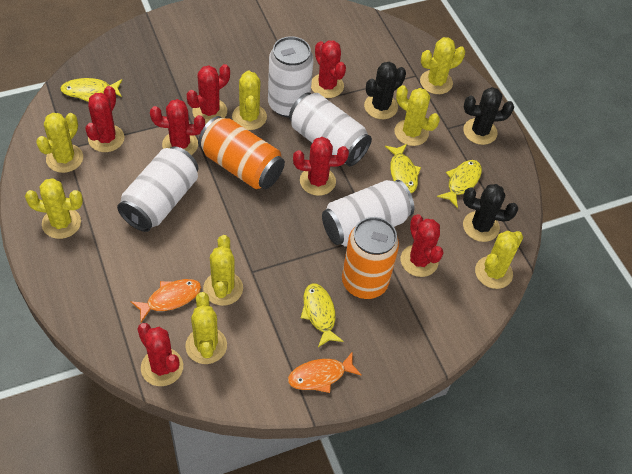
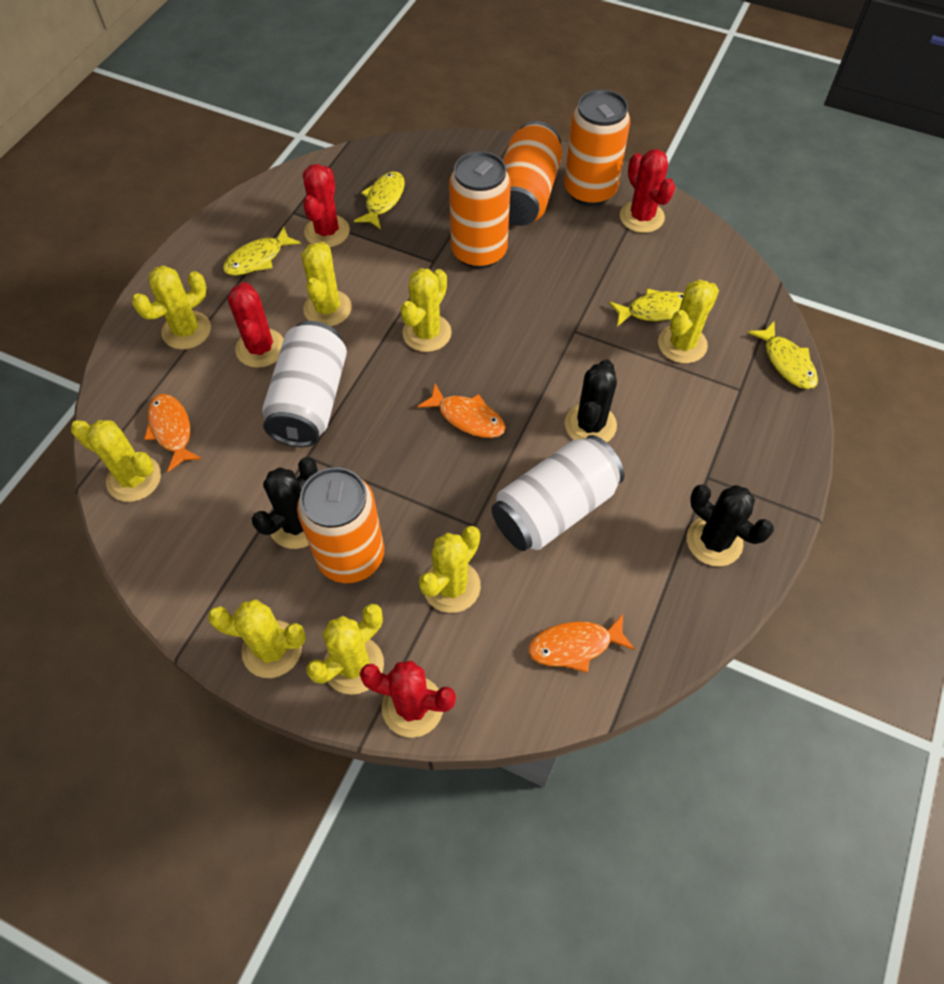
orange can: [198,116,285,189] [342,217,399,299] = 2 -> [297,467,384,583] [449,151,511,269] [503,121,562,226] [564,89,630,206] = 4
orange fish: [131,279,201,322] [288,351,362,393] = 2 -> [144,394,202,472] [417,384,505,438] [528,614,635,673] = 3
red cactus: [85,86,124,152] [137,323,183,386] [150,99,205,155] [187,64,230,124] [293,137,349,196] [311,40,346,98] [401,214,444,277] = 7 -> [228,282,284,368] [303,164,350,247] [360,661,456,738] [620,149,675,233] = 4
white can: [117,146,198,232] [268,36,314,117] [289,92,372,166] [322,180,414,247] = 4 -> [262,321,347,447] [491,435,624,551] = 2

